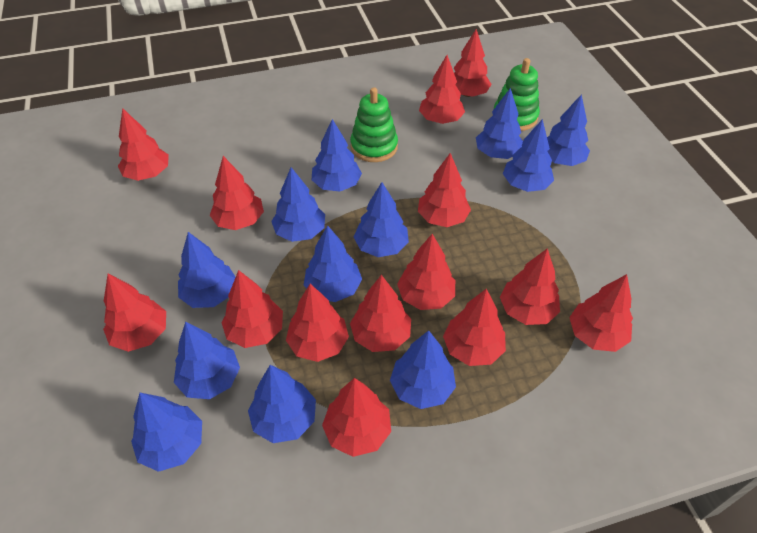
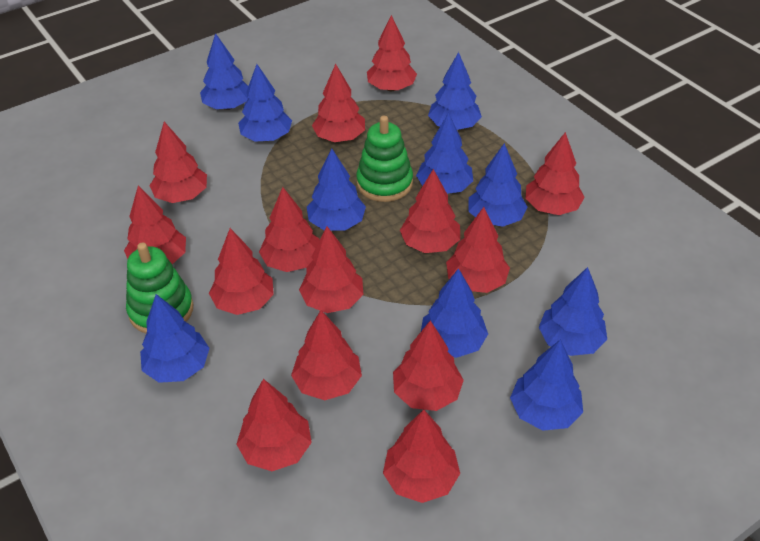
blue tree: [131,393,202,472] [174,321,240,399] [178,232,235,308] [248,365,316,443] [271,167,325,242] [304,225,362,302] [312,119,362,192] [354,182,409,257] [390,330,456,409] [476,88,523,159] [503,119,554,192] [547,94,590,166] = 12 -> [140,294,210,383] [200,33,248,110] [238,64,292,142] [307,148,366,231] [416,113,473,194] [421,268,488,358] [428,52,482,130] [468,143,527,227] [510,339,583,431] [538,267,607,356] = 10

